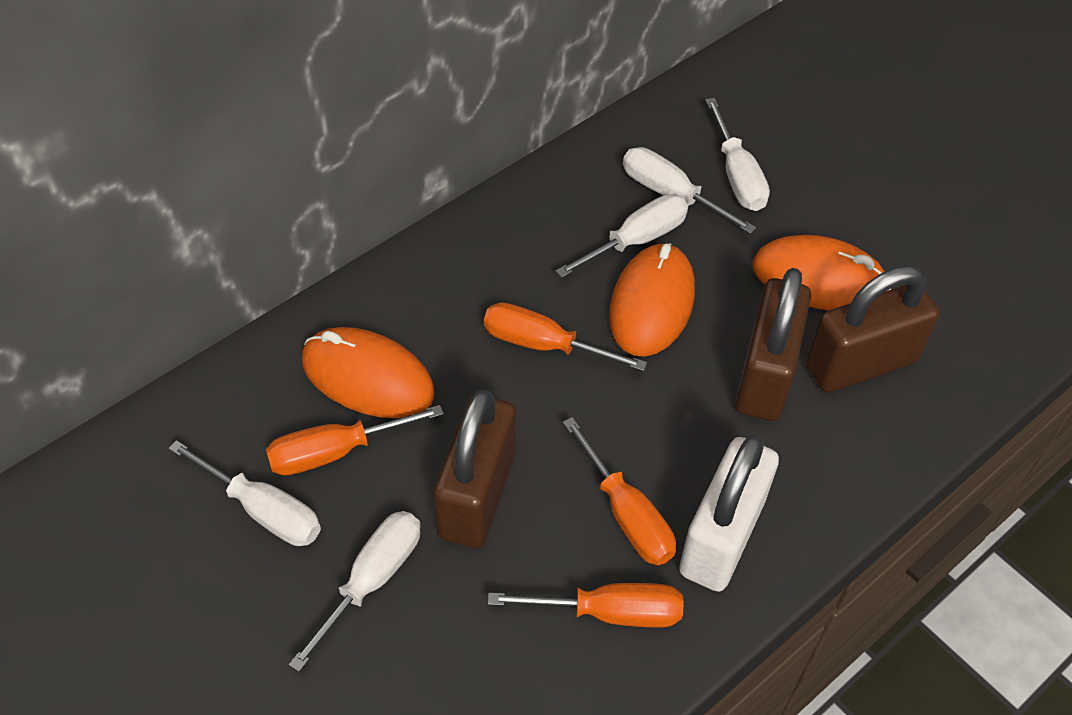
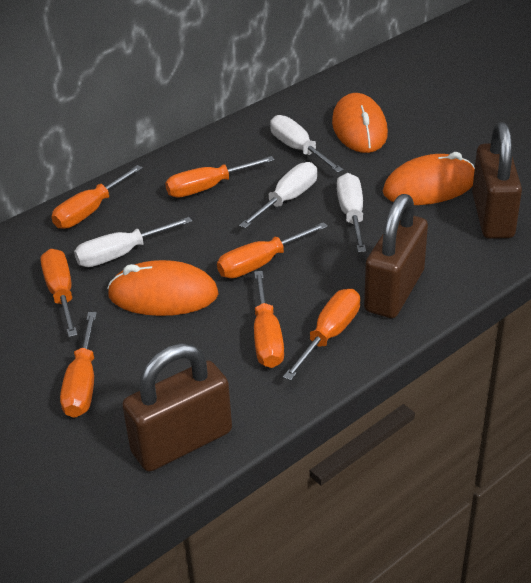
orange screwdriver: [266,405,444,476] [484,302,647,371] [488,583,684,628] [563,417,676,565] = 4 -> [41,249,78,337] [51,165,143,229] [60,312,97,418] [165,156,275,198] [217,222,328,278] [254,271,284,368] [283,289,360,381] = 7
white padlock: [679,435,779,592] = 1 -> none = 0
white screwdriver: [168,440,321,546] [289,511,421,672] [555,194,688,278] [623,147,756,234] [706,98,770,211] = 5 -> [74,217,192,267] [239,162,317,229] [270,115,343,173] [337,173,366,253] = 4

